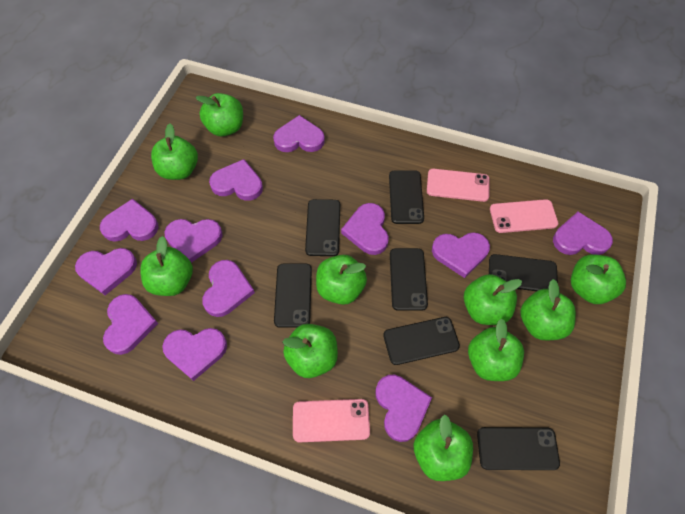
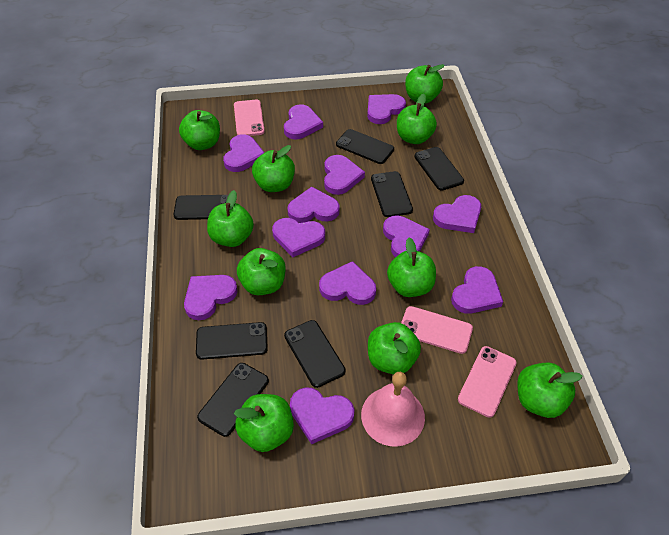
pink bell: none = 0 -> [361,372,425,447] = 1

